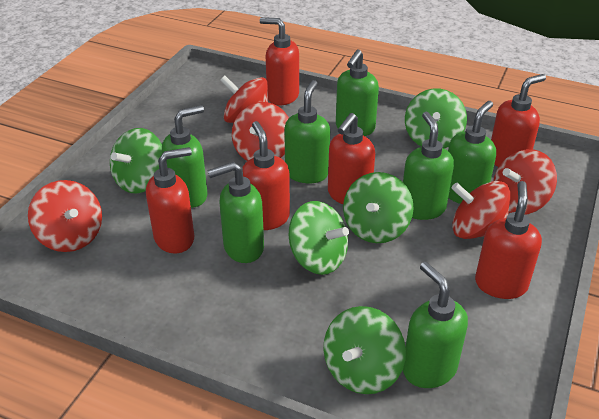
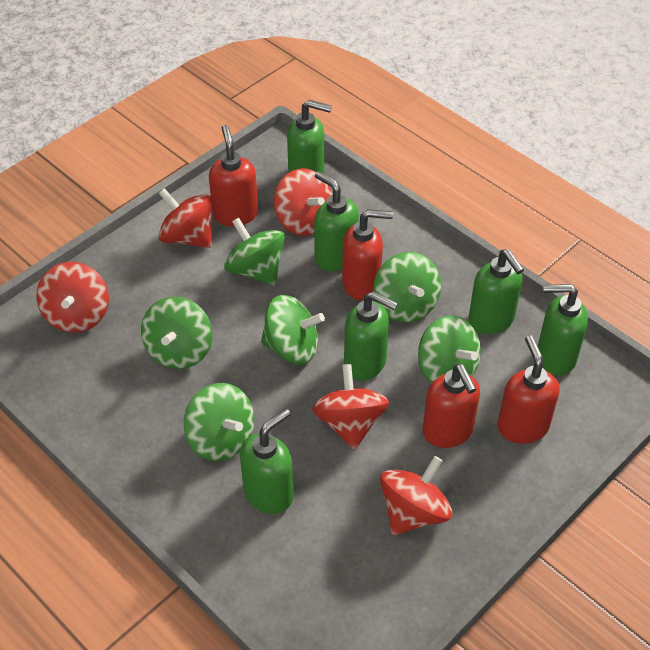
green soap dispenser: [162,105,208,208] [207,162,264,263] [284,80,330,183] [336,49,379,136] [403,112,454,220] [403,262,468,388] [448,101,496,204] = 7 -> [240,408,294,514] [287,100,332,174] [314,171,359,272] [344,291,398,381] [469,249,524,334] [538,284,588,376] = 6
green spinning top: [110,128,162,193] [289,201,349,275] [324,306,406,394] [343,172,414,243] [405,89,467,148] = 5 -> [141,297,212,369] [184,383,254,461] [224,218,285,286] [261,295,325,365] [374,252,441,323] [418,315,481,383] = 6
red soap dispenser: [146,147,194,254] [242,121,290,230] [260,17,299,105] [328,113,375,204] [475,181,542,299] [491,74,546,167] = 6 -> [209,125,258,226] [342,209,393,301] [423,364,480,448] [497,335,560,444] = 4

